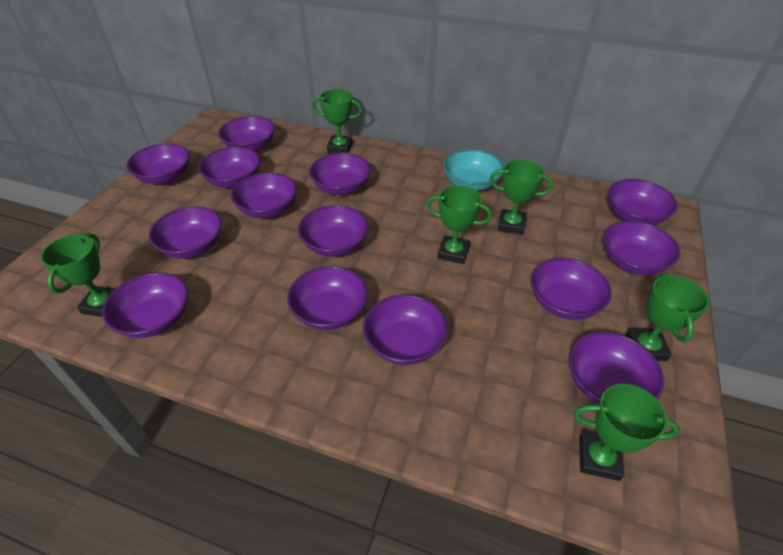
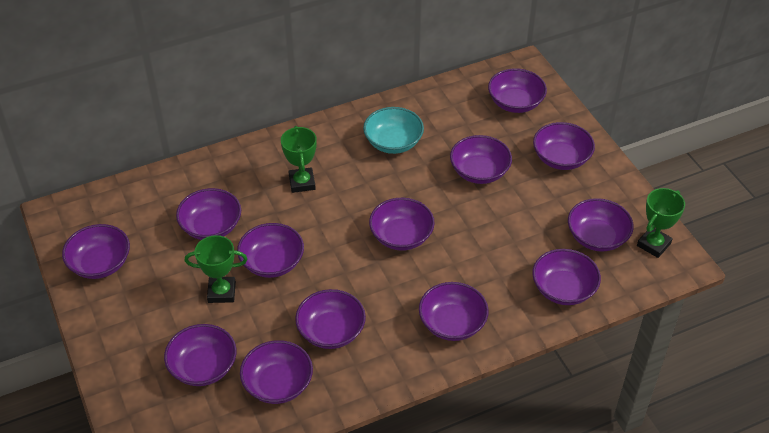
green trophy: [41,233,115,317] [312,89,362,153] [426,185,492,264] [489,159,554,235] [574,384,680,481] [626,273,709,361] = 6 -> [185,235,247,303] [281,126,317,193] [637,188,685,258] = 3
purple bowl: [102,272,188,338] [126,143,190,184] [149,206,222,258] [198,147,260,188] [218,116,275,152] [231,172,297,218] [287,266,368,330] [298,205,368,257] [309,153,371,195] [363,294,448,365] [531,258,612,320] [568,331,664,404] [603,220,680,275] [608,179,678,225] = 14 -> [62,224,130,279] [164,324,236,386] [176,188,241,240] [237,223,304,278] [240,340,313,404] [295,289,366,349] [369,198,435,251] [419,282,489,341] [450,135,512,184] [488,68,547,113] [532,249,601,305] [533,122,595,170] [568,198,634,252] = 13

